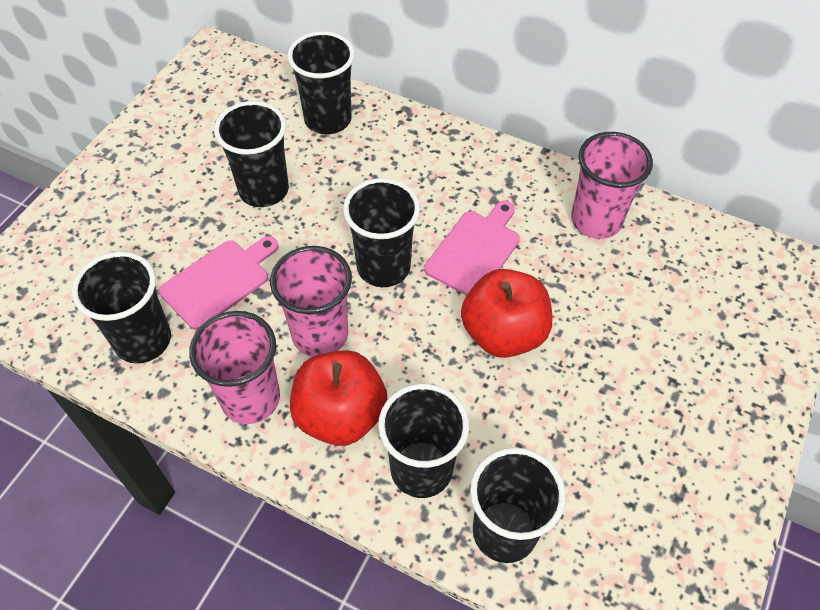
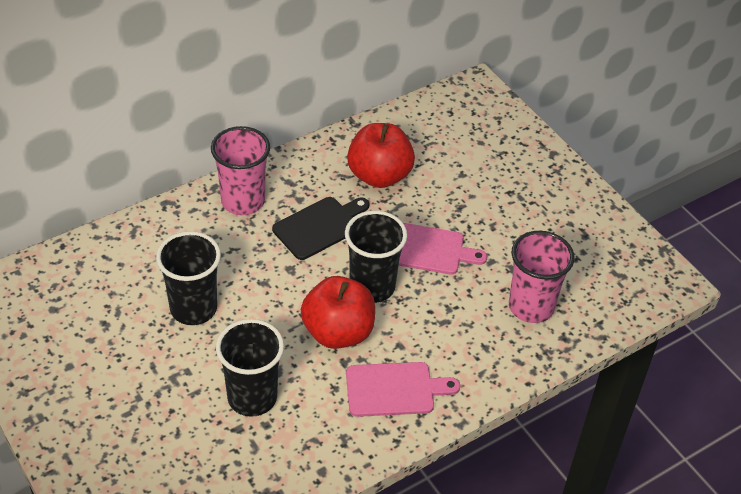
black cup: [72,252,171,364] [214,101,289,207] [287,31,355,134] [343,178,420,287] [378,384,469,498] [470,448,566,563] = 6 -> [156,231,221,325] [216,319,284,417] [345,211,407,303] = 3
black cutting board: none = 0 -> [272,197,369,260] = 1
pink cup: [189,311,280,424] [270,246,352,357] [571,132,653,239] = 3 -> [211,126,270,215] [509,231,574,323] = 2

